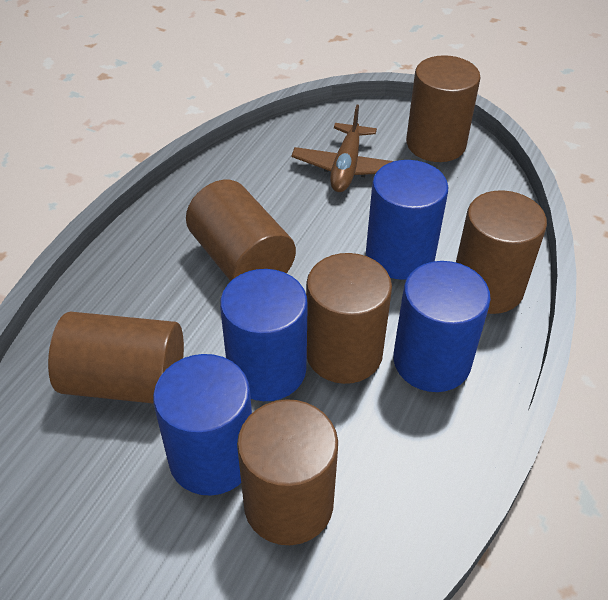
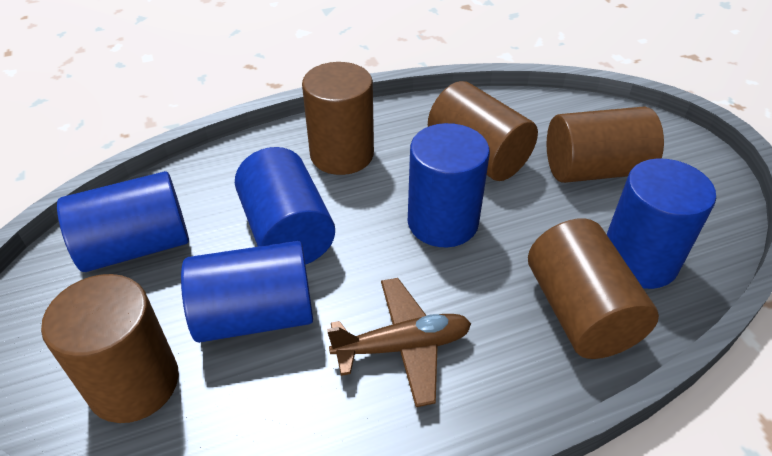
blue cylinder: [153,354,252,496] [220,269,308,401] [366,160,448,280] [393,261,491,392] = 4 -> [57,171,189,272] [181,241,313,343] [235,147,335,265] [408,123,490,247] [607,158,716,289] = 5
brown cylinder: [48,312,184,404] [186,180,296,281] [237,399,338,545] [306,253,392,384] [406,55,481,162] [456,190,547,314] = 6 -> [41,274,179,423] [302,62,374,175] [428,81,538,181] [528,218,659,359] [547,106,664,183] = 5

